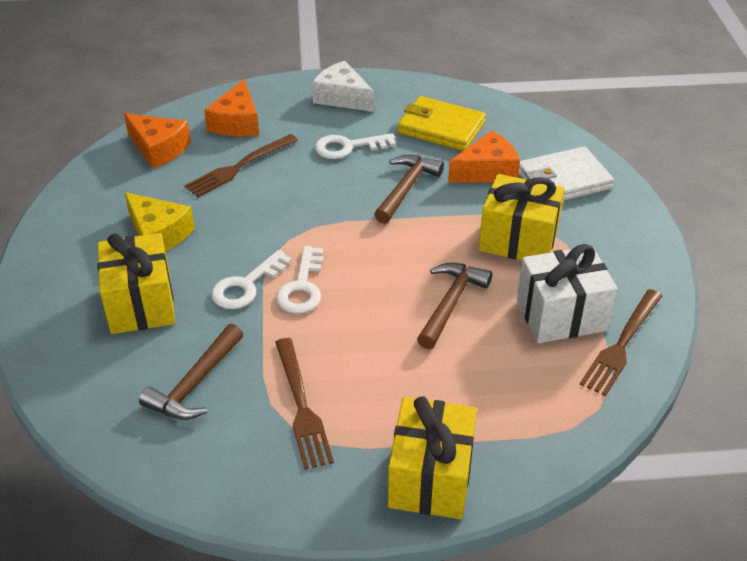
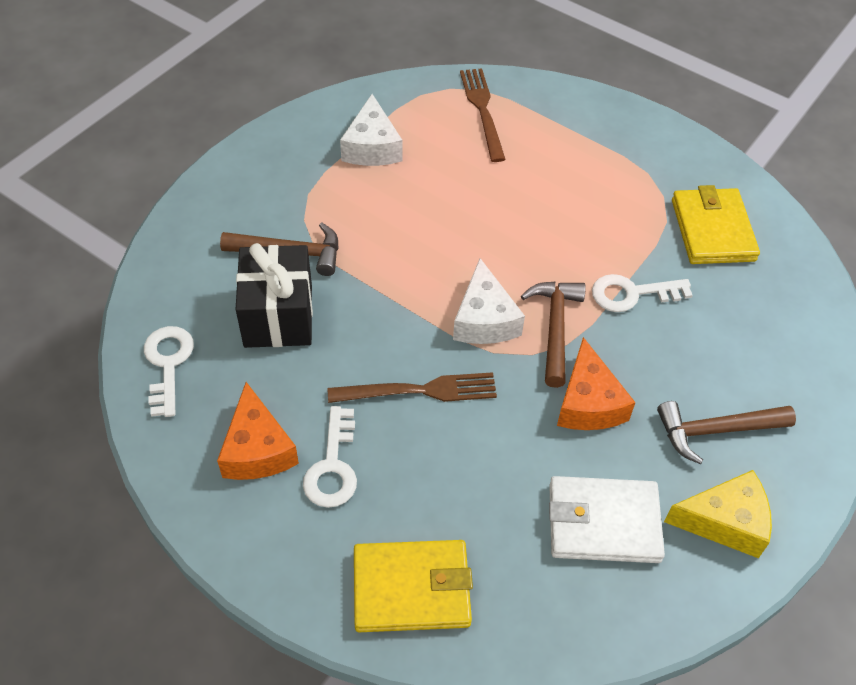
black gift: none = 0 -> [236,243,313,348] = 1
brown fork: [184,134,298,197] [275,338,334,470] [580,289,662,396] = 3 -> [328,372,497,403] [460,68,506,162] = 2
orange cheese: [124,113,191,169] [204,79,259,137] [448,130,520,183] = 3 -> [217,382,299,480] [557,337,636,430] = 2
white cheese: [312,61,374,112] = 1 -> [340,94,402,166] [453,258,525,344] = 2
white gift: [517,244,618,343] = 1 -> none = 0
yellow gift: [97,233,175,334] [388,396,477,519] [479,174,565,260] = 3 -> none = 0
yellow wallet: [397,96,486,151] = 1 -> [354,540,473,632] [672,185,760,264] = 2

